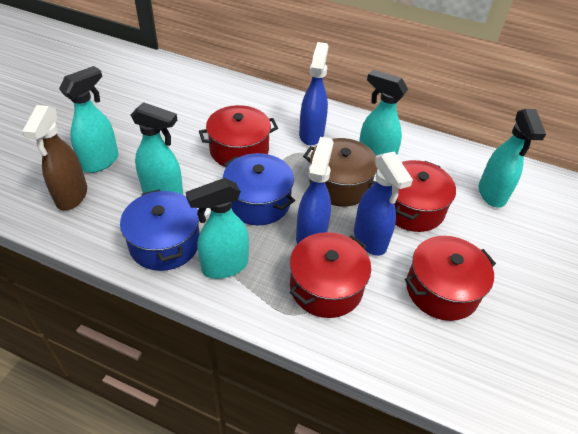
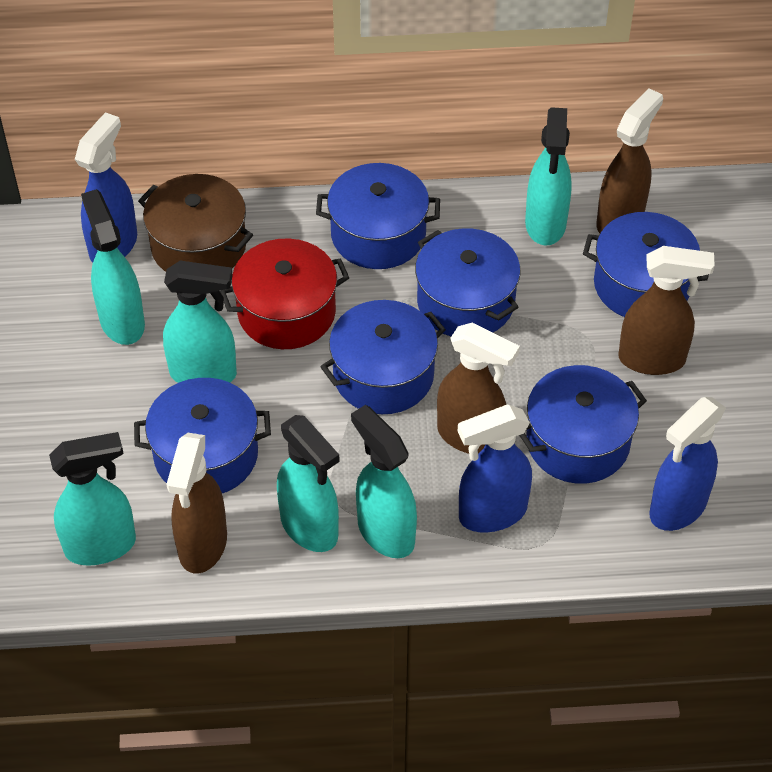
blue pot: [120,189,200,271] [223,153,295,225] = 2 -> [134,378,271,493] [316,163,440,269] [320,300,446,414] [415,228,520,336] [519,365,647,484] [583,212,709,317] = 6
brown spray bottle: [22,105,87,210] = 1 -> [166,433,227,574] [437,323,520,454] [596,88,663,233] [618,246,715,375] = 4
red pot: [199,105,278,167] [290,232,371,318] [394,160,456,232] [405,236,496,321] = 4 -> [220,239,349,349] = 1
turquoise spray bottle: [59,66,119,173] [131,102,183,195] [186,178,249,279] [359,70,408,155] [479,109,546,208] = 5 -> [49,432,136,566] [81,189,145,345] [163,261,237,383] [277,415,340,552] [351,405,417,558] [525,107,572,246] = 6

